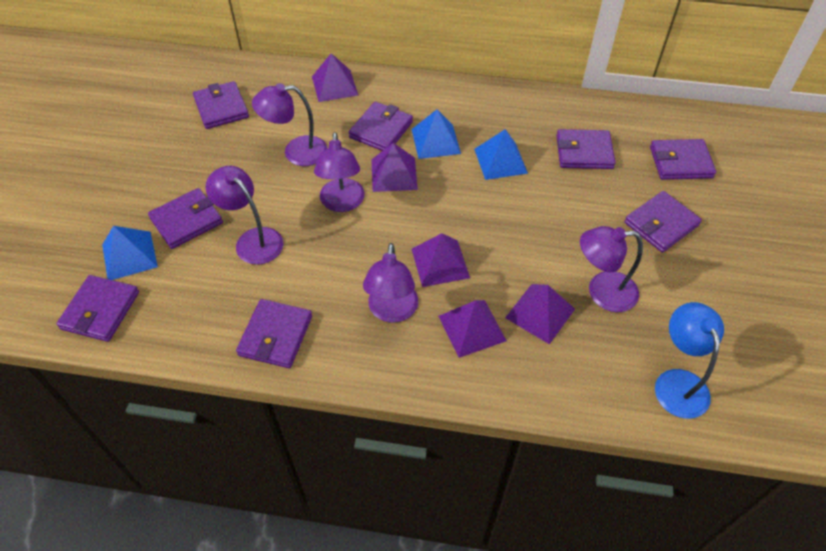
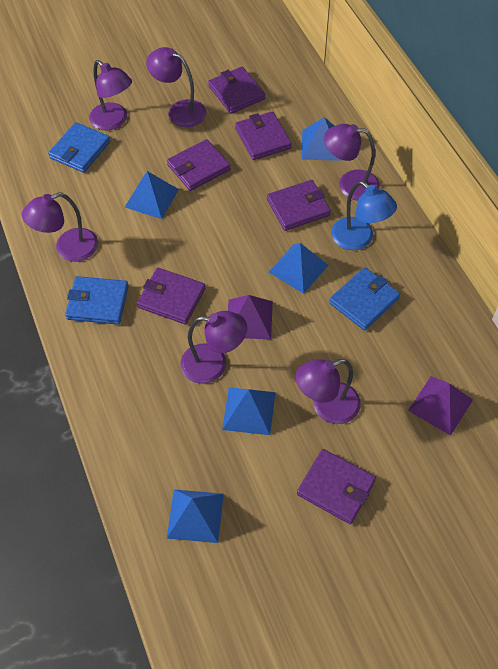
blue pyramid: [102,226,158,280] [412,109,461,159] [474,129,528,180] = 3 -> [125,171,179,219] [167,489,224,543] [222,387,276,435] [269,243,328,294] [302,117,342,161] = 5
blue wallet: none = 0 -> [48,122,111,173] [65,276,129,325] [329,267,400,331] = 3
purple lamp: [206,166,284,265] [252,83,328,166] [314,132,365,212] [363,243,418,323] [580,226,643,312] = 5 -> [22,192,98,262] [89,60,132,130] [146,47,206,127] [181,311,247,384] [295,359,361,424] [324,124,380,201] = 6
purple pyramid: [312,53,358,102] [371,143,418,192] [412,233,470,287] [439,300,507,358] [505,284,575,344] = 5 -> [228,295,273,339] [408,376,473,436] = 2
purple wallet: [56,275,139,342] [148,188,223,249] [193,81,249,129] [236,299,312,368] [349,102,413,151] [556,129,615,169] [624,191,702,253] [650,139,716,180] = 8 -> [137,268,205,324] [167,139,231,191] [208,67,265,114] [235,111,292,160] [267,180,331,231] [297,449,376,524] = 6

